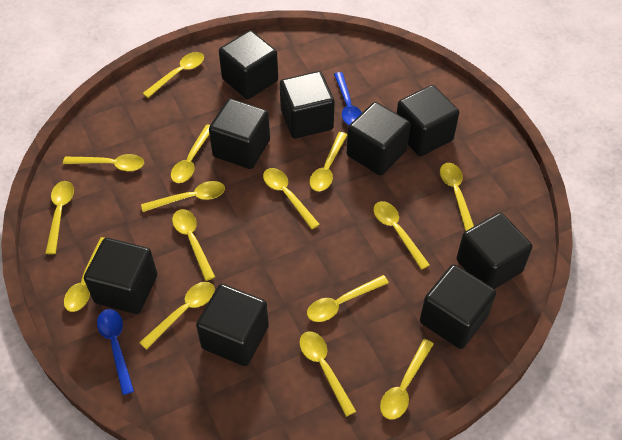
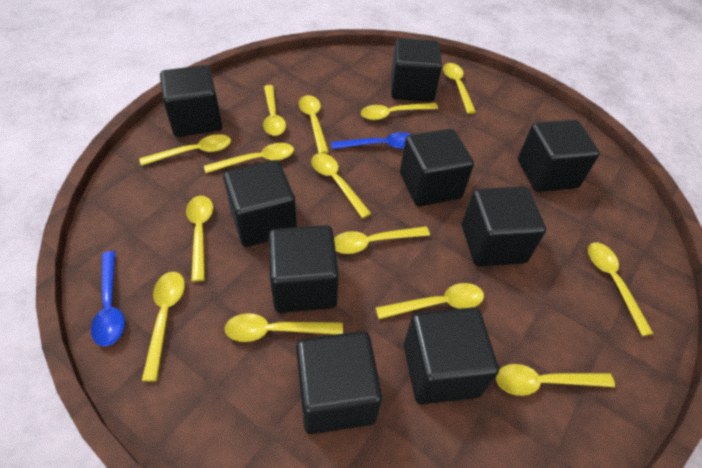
yellow spoon: [45,181,74,254] [63,154,144,171] [64,237,104,312] [139,282,215,350] [141,181,225,212] [142,52,204,98] [171,124,210,183] [172,209,215,281] [263,168,320,229] [299,331,356,417] [307,275,389,322] [310,132,347,192] [373,201,430,270] [380,339,434,420] [440,163,474,231] = 15 -> [139,134,231,166] [142,272,185,381] [186,196,213,282] [204,143,294,173] [225,313,343,342] [263,85,286,136] [299,95,329,154] [311,153,372,218] [334,226,430,254] [361,103,438,120] [376,283,484,319] [443,63,476,114] [496,364,615,396] [588,242,654,336] = 14

